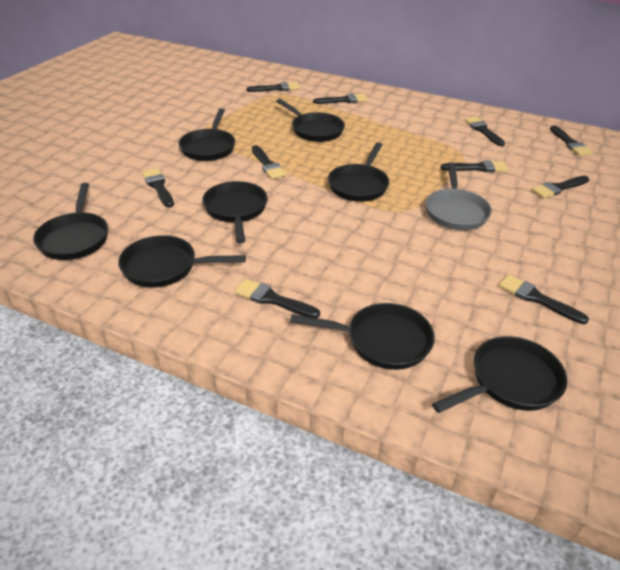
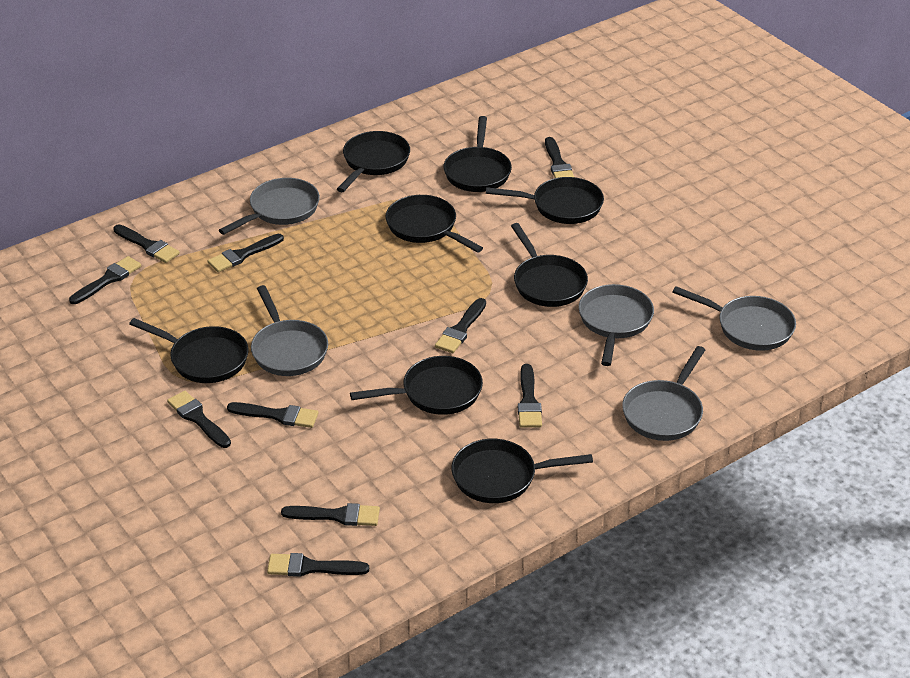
grey pan: [426,162,492,230] = 1 -> [219,178,320,235] [251,285,328,376] [579,284,654,366] [622,346,705,441] [672,286,796,351] = 5

